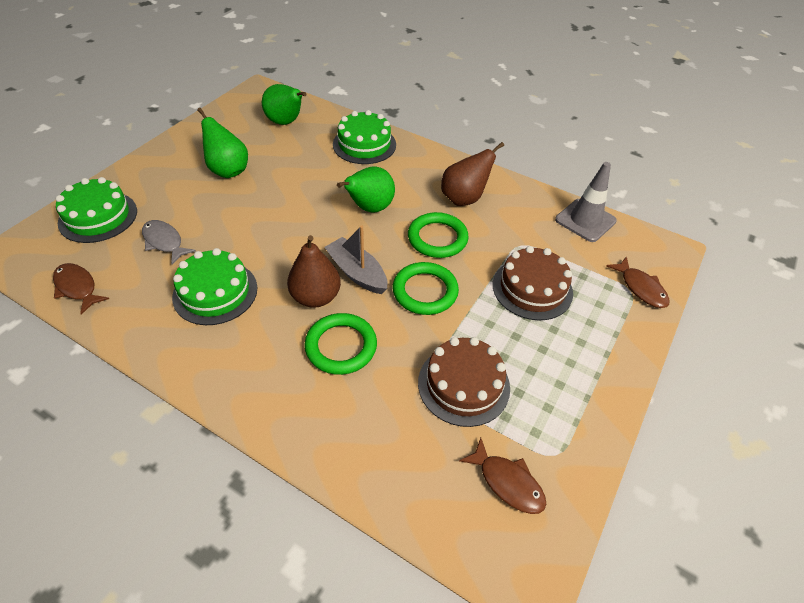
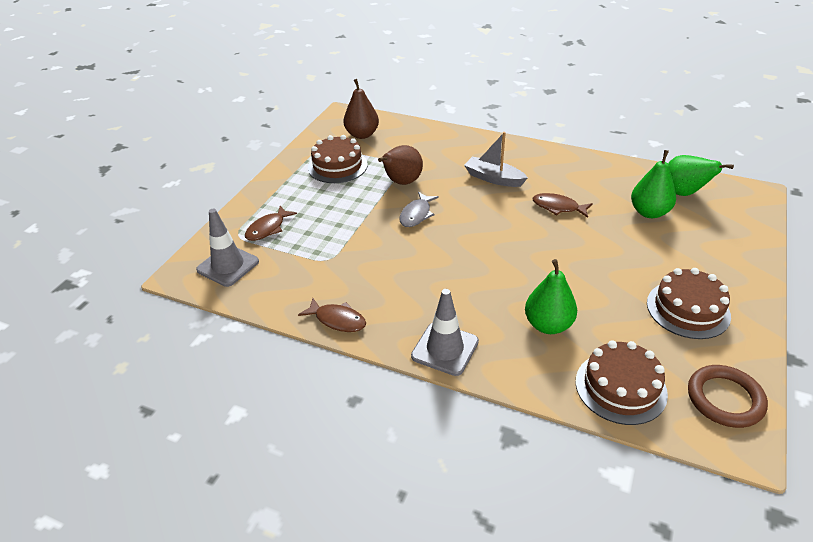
brown cake: [418,337,510,427] [493,246,573,320] = 2 -> [308,135,368,183] [576,340,668,425] [647,268,731,339] = 3
brown ring: none = 0 -> [688,365,768,428] = 1
green cake: [56,177,137,243] [172,248,257,325] [333,110,396,164] = 3 -> none = 0
green ring: [304,313,377,375] [393,262,459,315] [408,212,469,258] = 3 -> none = 0
grey traffic cone: [555,162,617,242] = 1 -> [196,209,259,287] [411,289,479,376] = 2

